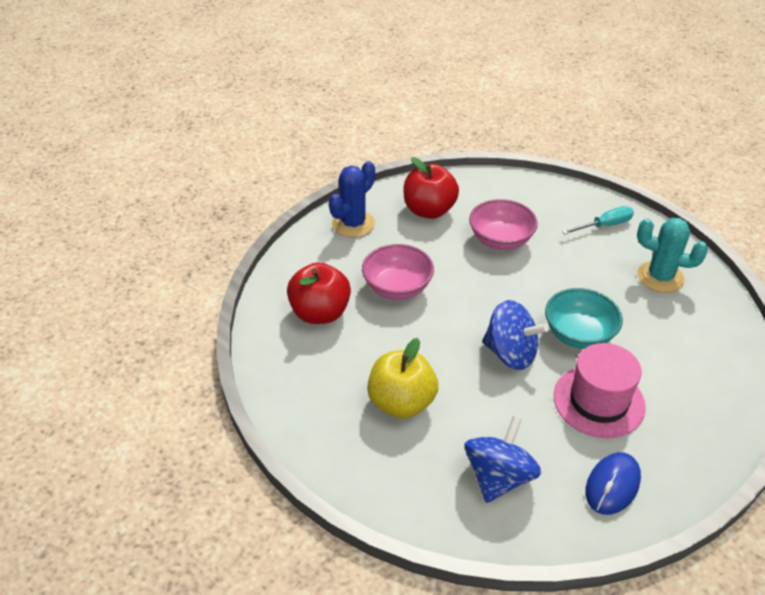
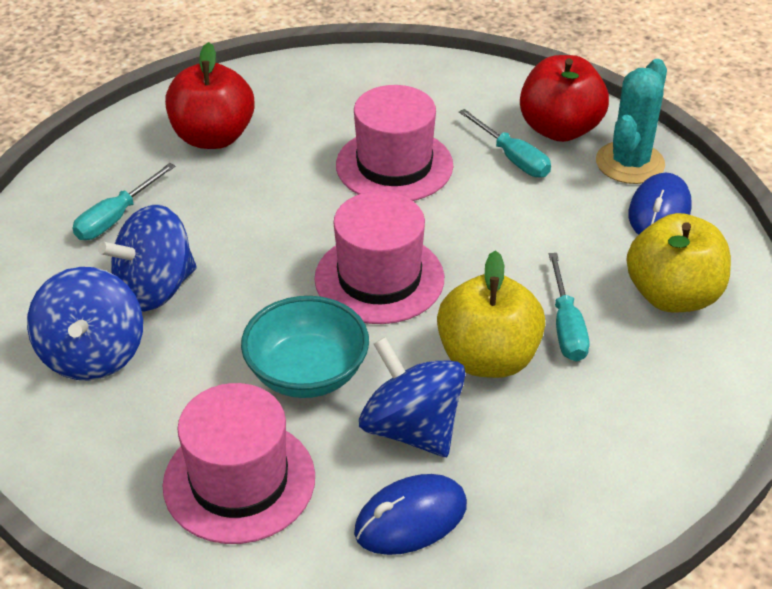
blue cactus: [329,161,375,238] = 1 -> none = 0
blue mouse: [586,452,641,515] = 1 -> [354,474,467,555] [629,173,692,235] = 2
blue spinning top: [464,416,541,503] [482,300,549,370] = 2 -> [27,267,143,381] [98,205,197,311] [359,337,465,457] = 3
pink bowl: [362,244,434,300] [469,199,538,250] = 2 -> none = 0
pink hat: [554,343,646,438] = 1 -> [162,383,315,544] [314,191,444,324] [336,85,453,201] = 3
turquoise screwdriver: [562,206,634,234] = 1 -> [73,163,175,240] [459,109,551,178] [549,253,589,362] = 3
yellow apple: [367,338,438,419] = 1 -> [437,250,546,378] [627,213,731,313] = 2

